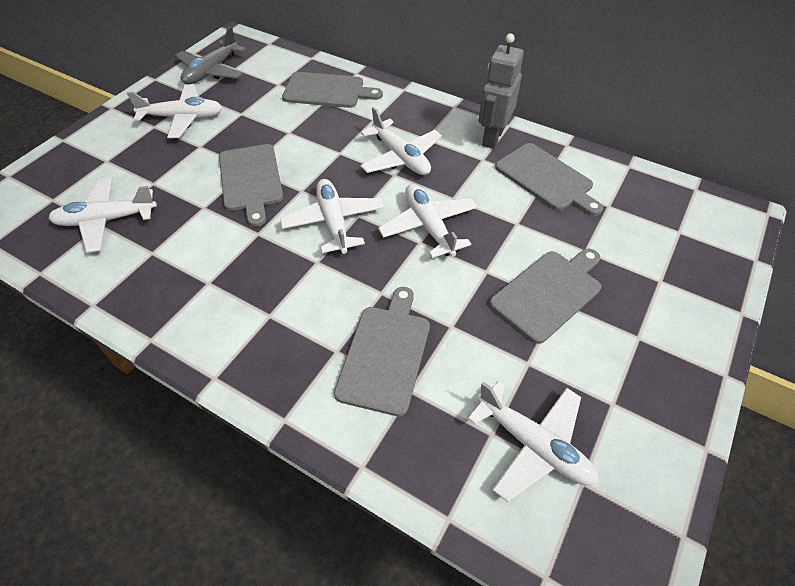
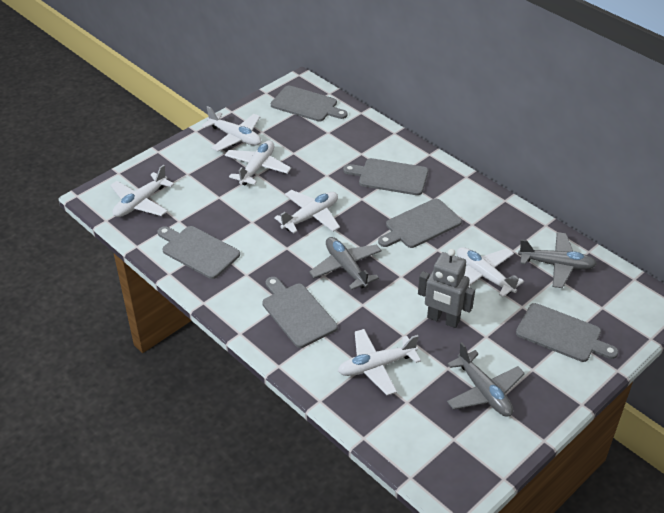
grey cutting board: [219,144,283,227] [282,72,383,108] [334,287,430,416] [489,249,601,344] [495,143,603,216] = 5 -> [157,226,240,279] [262,277,338,348] [271,86,348,121] [343,158,428,195] [378,199,462,248] [516,303,618,362] = 6
grey plane: [175,27,246,84] = 1 -> [309,237,382,290] [447,342,525,417] [518,232,597,288] = 3

